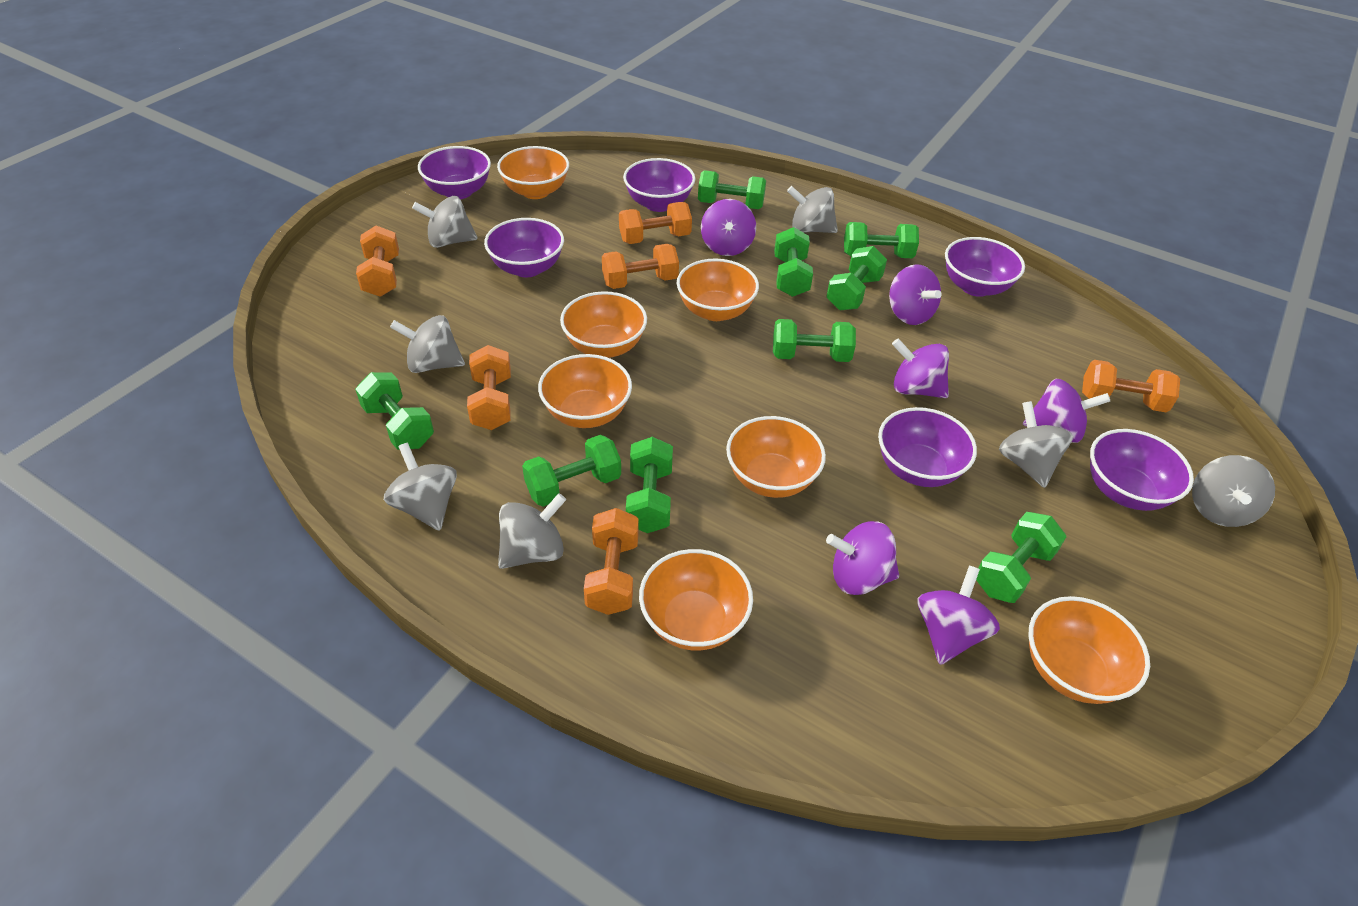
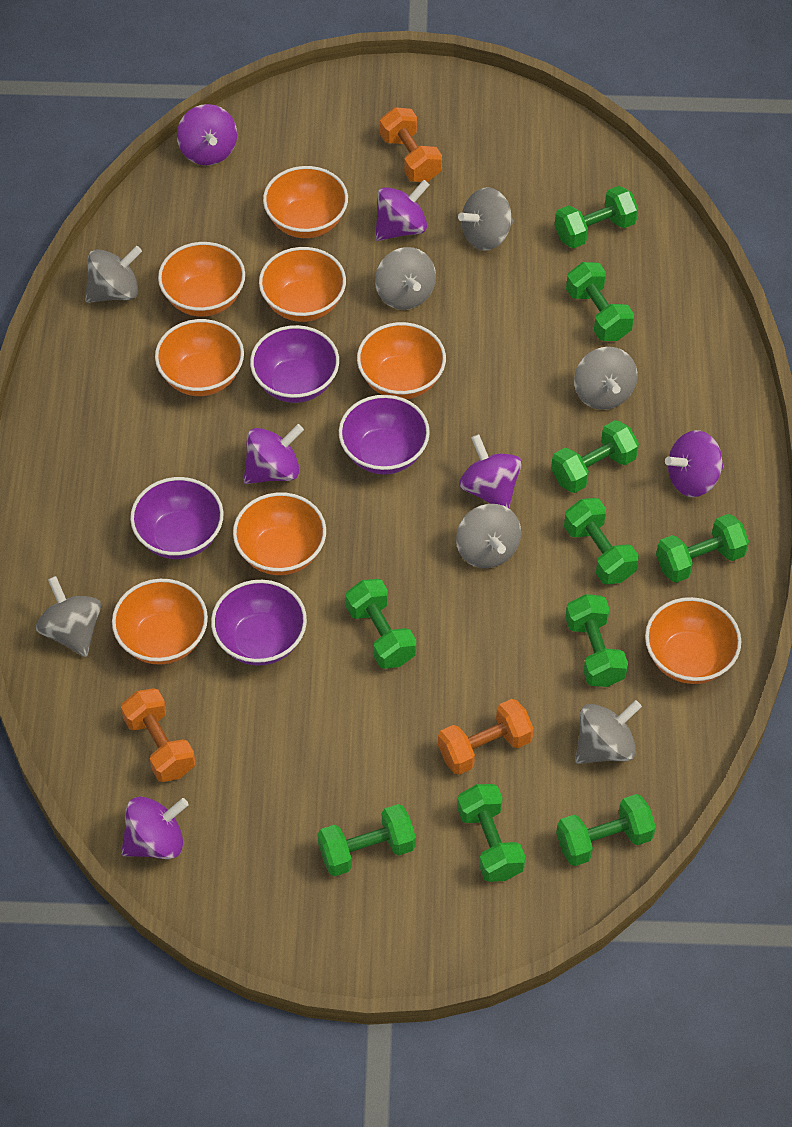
green dumbbell: [355,372,434,450] [522,435,621,507] [626,437,673,533] [698,170,766,209] [773,319,856,362] [774,227,813,297] [826,246,887,310] [844,222,919,258] [976,512,1067,603] = 9 -> [317,804,416,876] [346,579,416,669] [457,784,525,882] [551,420,639,493] [555,186,638,248] [556,794,656,866] [564,498,639,585] [565,594,628,687] [566,262,634,341] [656,514,749,583] = 10
orange bowl: [497,146,569,199] [538,354,632,428] [560,291,647,358] [639,549,753,651] [677,259,759,321] [726,416,826,498] [1029,596,1150,704] = 7 -> [112,579,208,664] [155,319,244,396] [158,242,245,317] [233,492,326,575] [259,247,346,322] [263,166,348,238] [357,322,446,399] [645,597,741,684] = 8
orange dumbbell: [356,226,399,297] [467,345,511,430] [584,508,639,615] [602,244,679,289] [619,202,692,244] [1082,360,1180,412] = 6 -> [121,688,195,782] [380,107,442,182] [438,699,534,775] = 3
purple bowl: [418,146,491,199] [484,218,564,277] [623,158,695,212] [878,407,977,487] [945,237,1025,297] [1090,429,1194,511] = 6 -> [130,477,224,559] [211,580,307,666] [250,325,339,403] [339,395,430,474] = 4

